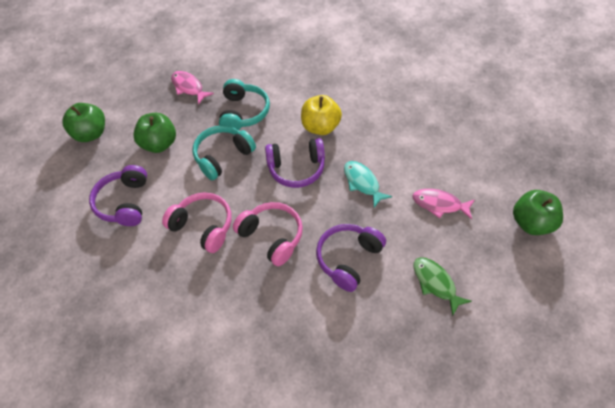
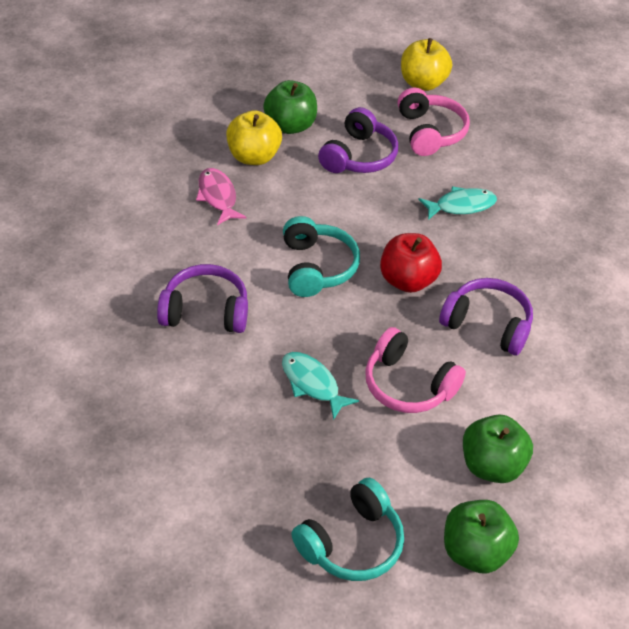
green fish: [413,257,472,316] = 1 -> none = 0
pink fish: [171,71,214,105] [412,189,475,219] = 2 -> [196,168,246,225] = 1
red apple: none = 0 -> [380,233,442,293] = 1
turquoise fish: [344,161,392,208] = 1 -> [282,352,359,420] [418,186,497,220] = 2
yellow apple: [301,95,342,135] = 1 -> [226,110,282,165] [401,38,452,91] = 2

